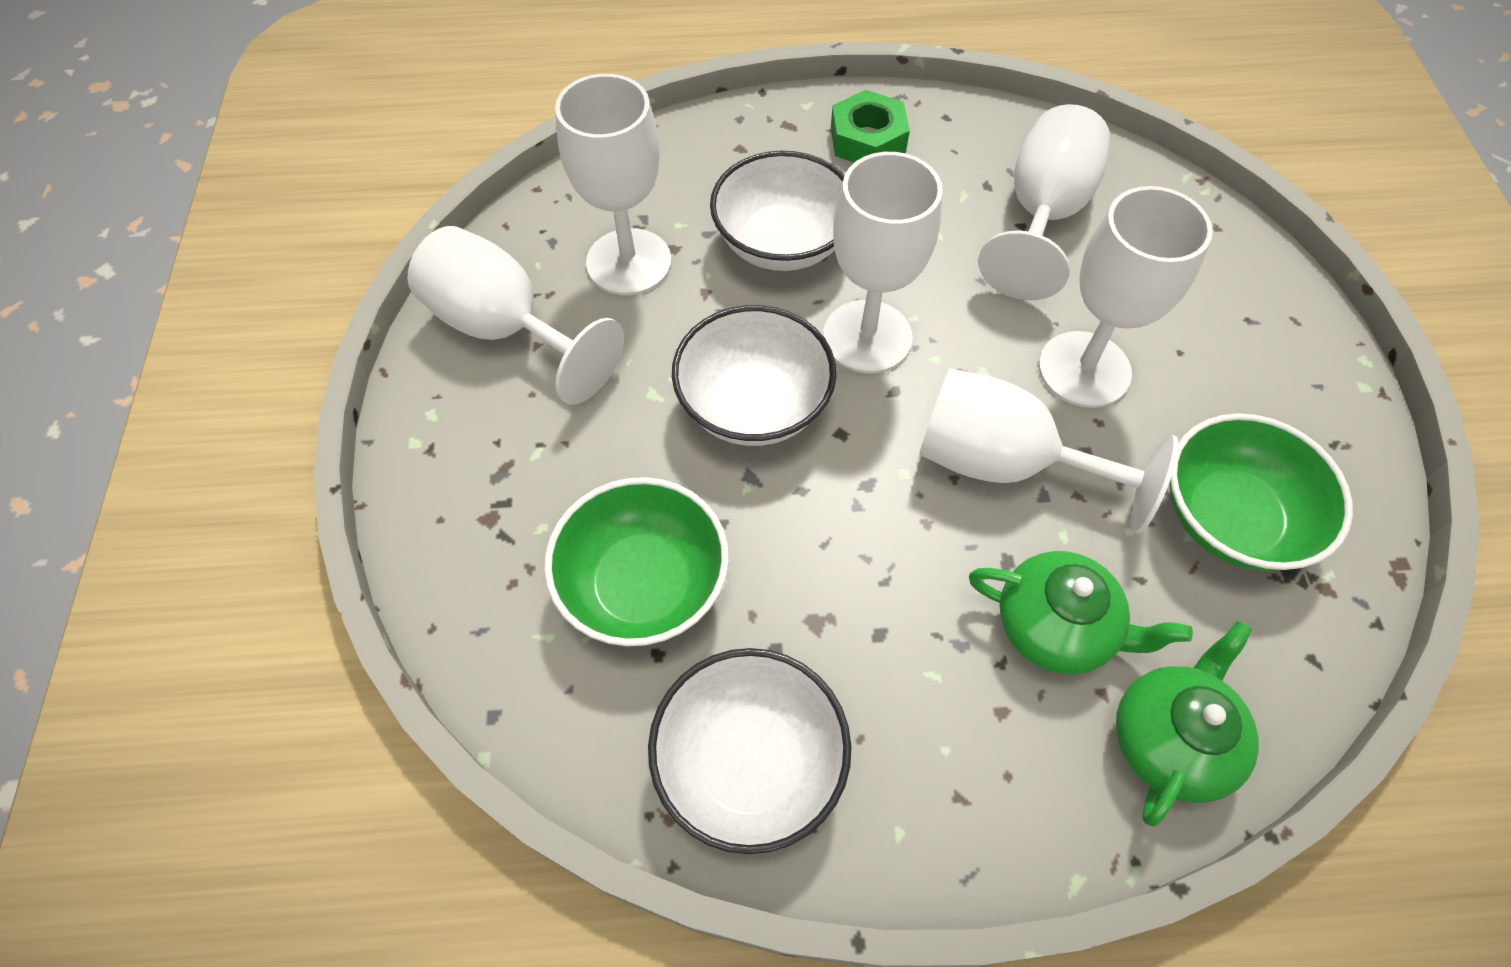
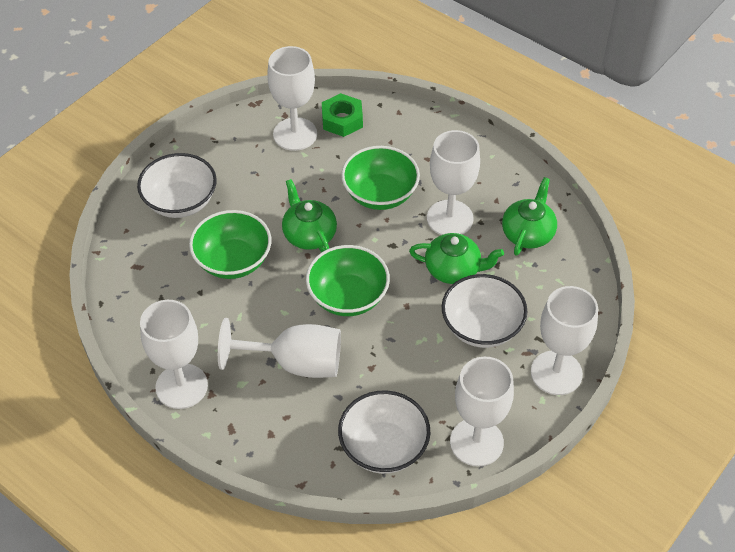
green bowl: [544,477,729,646] [1170,413,1353,571] = 2 -> [189,210,271,279] [306,245,390,316] [341,146,420,210] = 3
green teapot: [969,551,1193,674] [1116,620,1259,827] = 2 -> [282,179,337,252] [409,233,504,284] [502,177,557,256] = 3

